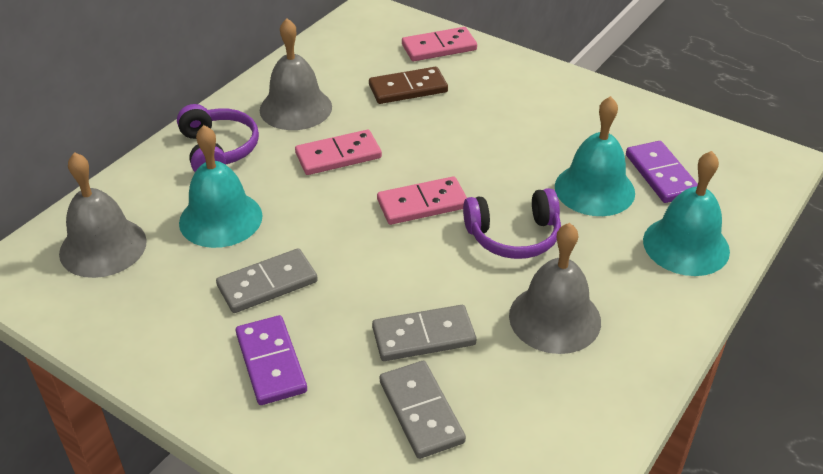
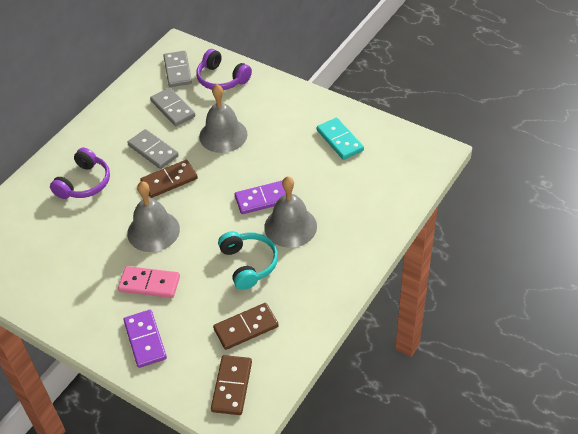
brown domino: [369,67,448,104] = 1 -> [140,160,198,198] [211,355,252,415] [213,303,279,350] = 3
pink domino: [295,130,382,175] [377,176,467,225] [402,27,477,61] = 3 -> [118,266,180,298] = 1
turquoise bell: [179,125,262,248] [555,96,635,216] [643,151,730,276] = 3 -> none = 0
turquoise domino: none = 0 -> [317,118,364,160] = 1
turquoise headphones: none = 0 -> [218,231,278,290] = 1

